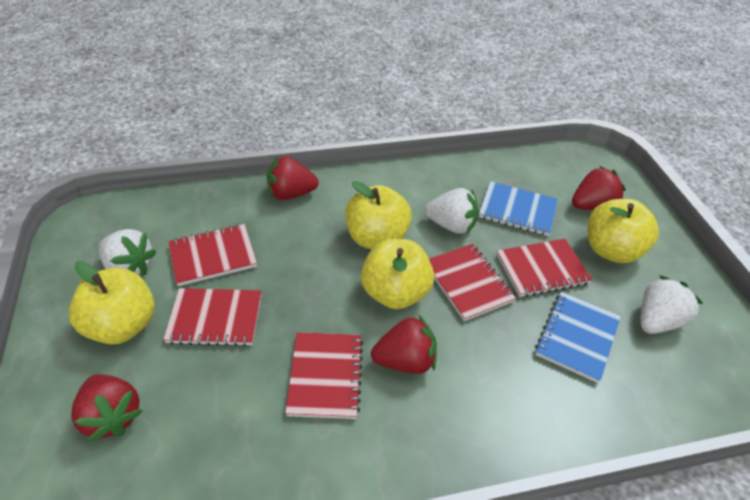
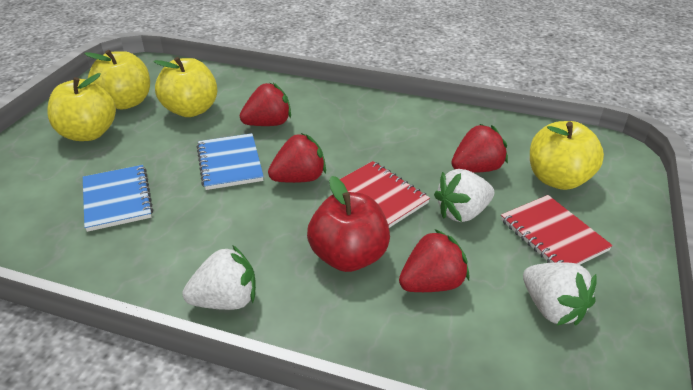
red apple: none = 0 -> [307,176,390,272] = 1
red notebook: [163,288,262,347] [168,224,257,286] [285,332,363,419] [429,244,516,321] [497,239,592,297] = 5 -> [340,161,430,228] [501,195,613,265] = 2

